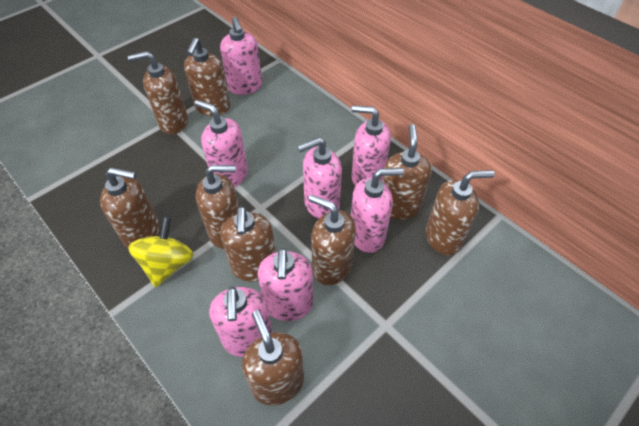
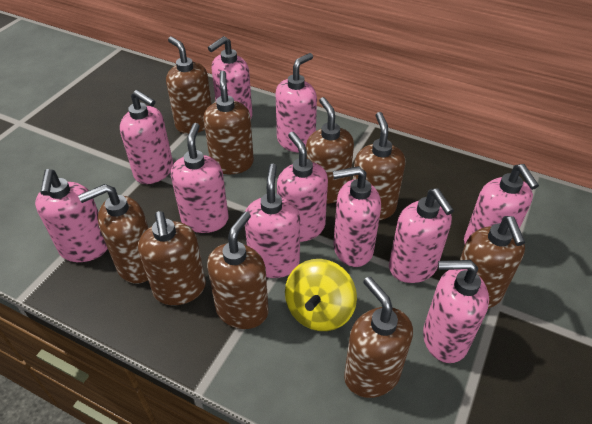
pink soap dispenser: [194,100,248,187] [209,286,273,357] [220,17,262,95] [258,248,313,321] [297,137,342,219] [351,168,404,253] [352,105,391,186] = 7 -> [35,169,108,262] [120,90,173,184] [171,123,228,233] [208,36,252,118] [245,164,300,278] [276,53,317,153] [277,132,328,242] [333,166,381,267] [389,188,454,283] [423,260,489,363] [464,164,539,244] = 11

